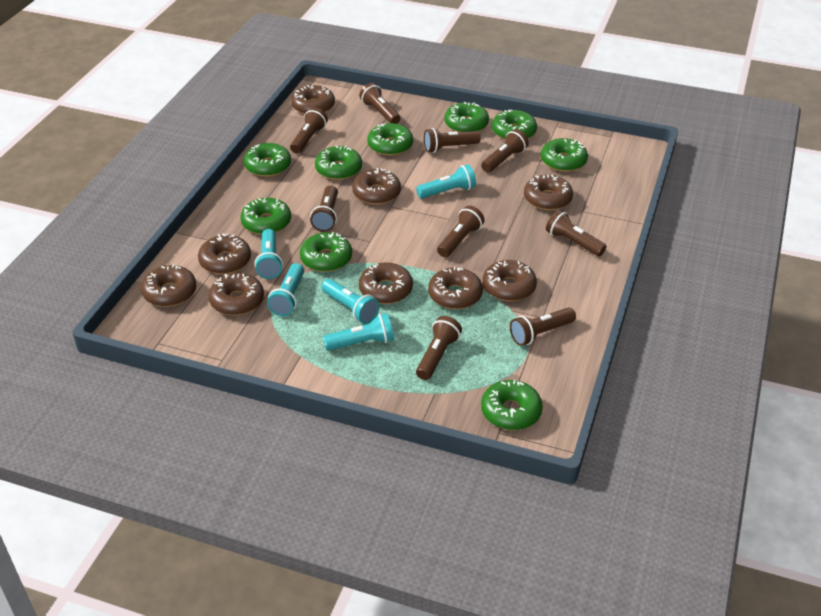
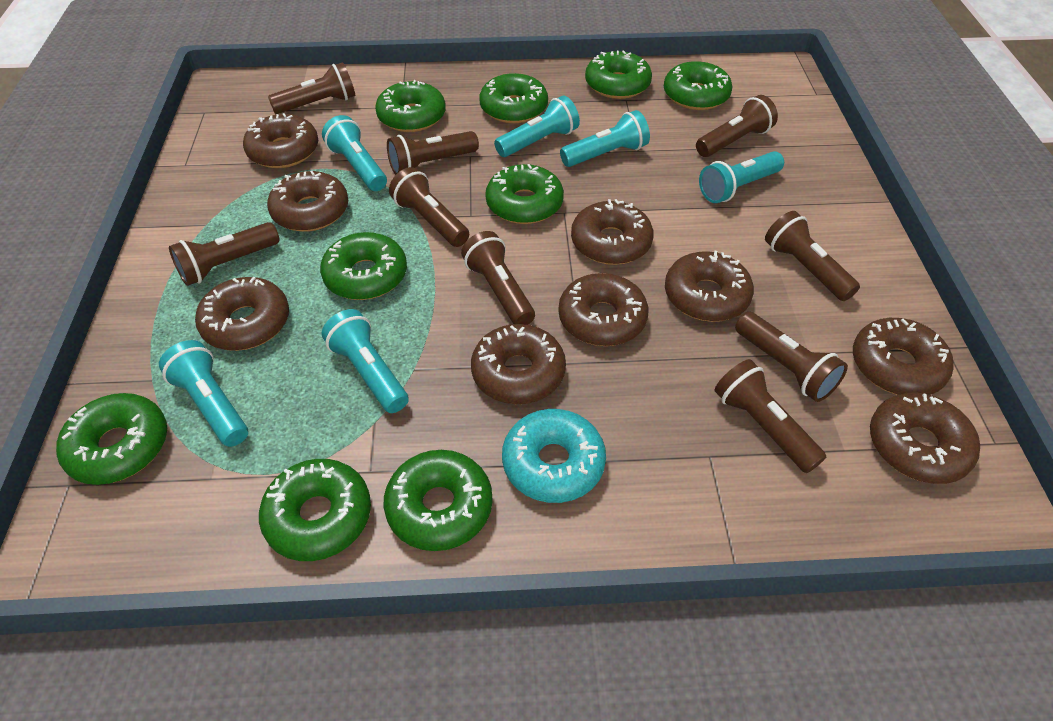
turquoise donut: none = 0 -> [502,409,606,503] = 1
turquoise flashlight: [255,229,283,279] [267,263,304,316] [322,279,380,324] [323,313,394,351] [416,164,476,199] = 5 -> [159,340,248,447] [322,115,387,191] [322,309,409,413] [494,96,580,157] [560,110,650,167] [699,151,784,203] = 6

